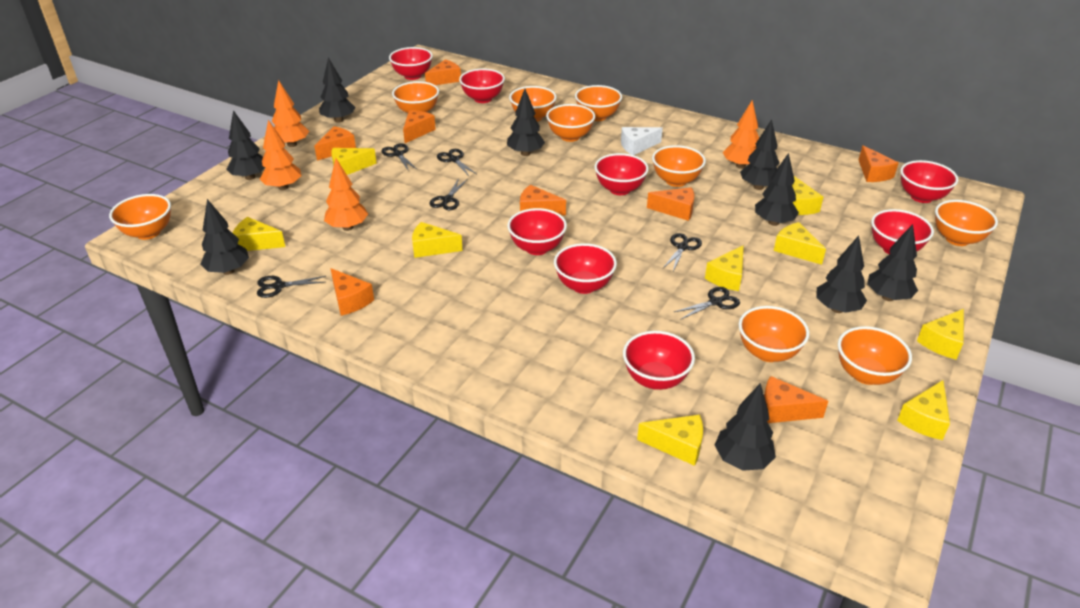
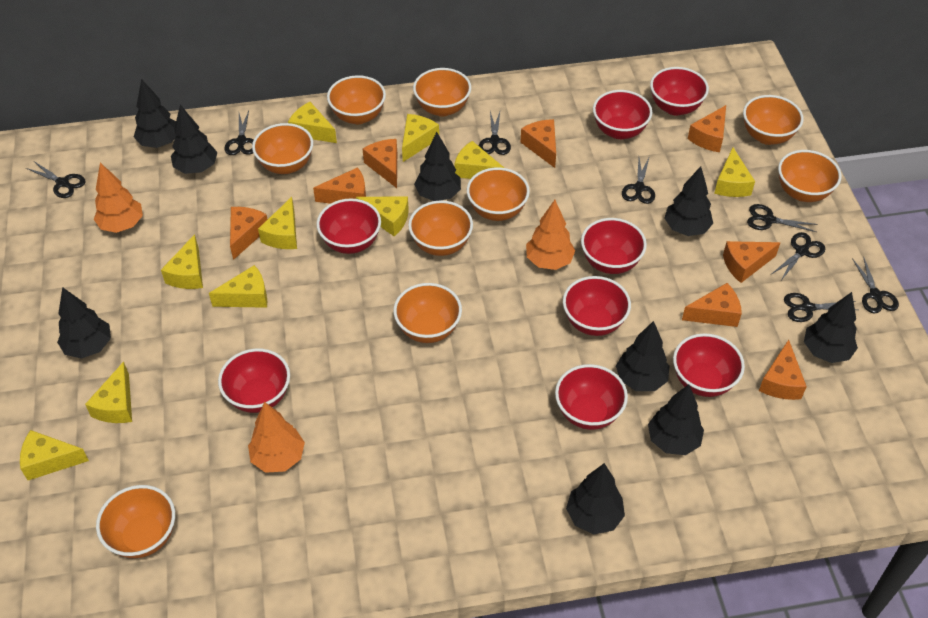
black scissors: [257,276,326,298] [381,143,418,171] [429,178,468,210] [437,149,477,176] [663,233,702,271] [674,287,740,320] = 6 -> [26,161,85,198] [224,111,254,155] [479,112,511,155] [622,156,655,204] [747,204,817,232] [772,232,825,280] [784,293,857,322] [852,256,899,314] = 8
orange tree: [260,120,301,190] [272,80,309,147] [324,158,368,231] [723,100,759,169] = 4 -> [94,163,143,233] [248,402,305,473] [526,200,575,270] = 3
white cheese: [621,127,663,155] = 1 -> none = 0
yellow cheese: [233,217,285,251] [331,148,377,175] [412,222,463,258] [637,415,703,466] [705,245,744,291] [774,222,826,265] [792,176,823,215] [897,380,950,440] [917,309,964,360] = 9 -> [20,430,89,480] [85,362,132,423] [161,234,203,289] [209,265,267,308] [258,197,297,249] [288,102,337,143] [356,197,409,236] [402,114,439,162] [455,141,504,179] [714,148,755,197] = 10

